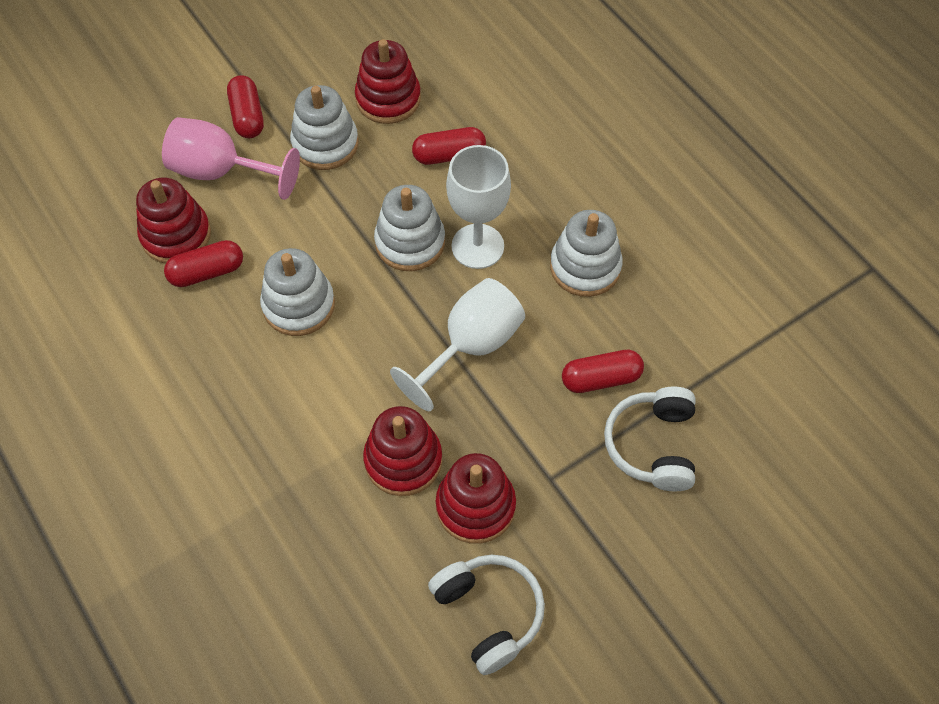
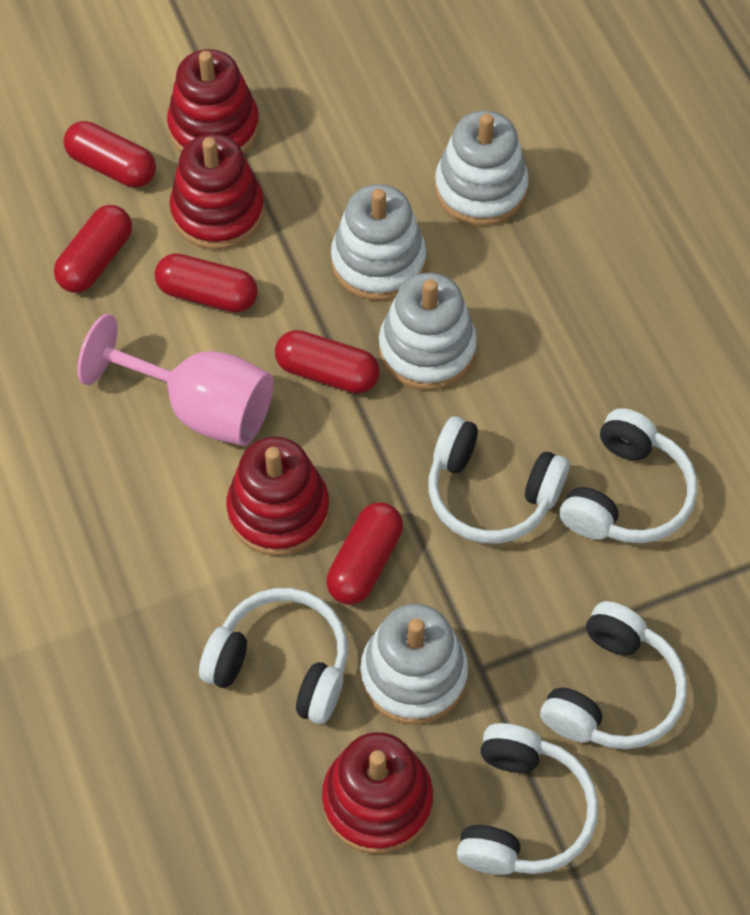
red capsule: [164,240,243,287] [227,75,264,138] [412,127,486,165] [562,350,644,393] = 4 -> [54,205,132,293] [63,121,156,188] [155,253,258,313] [275,330,380,394] [326,502,403,605] = 5
white goblet: [390,278,525,411] [446,145,511,269] = 2 -> none = 0
white headphones: [428,554,545,675] [604,387,696,491] = 2 -> [199,588,348,724] [428,416,569,544] [457,723,598,875] [540,601,687,749] [560,408,697,543] = 5

